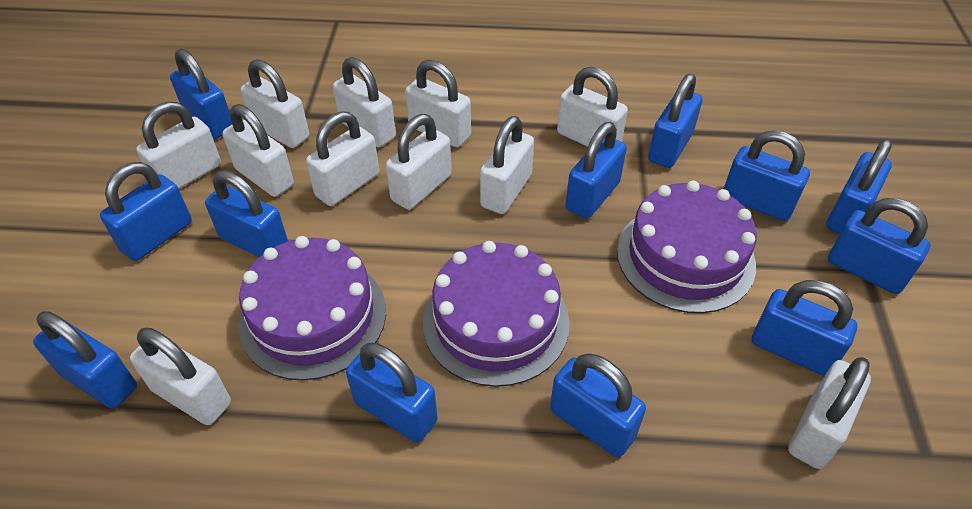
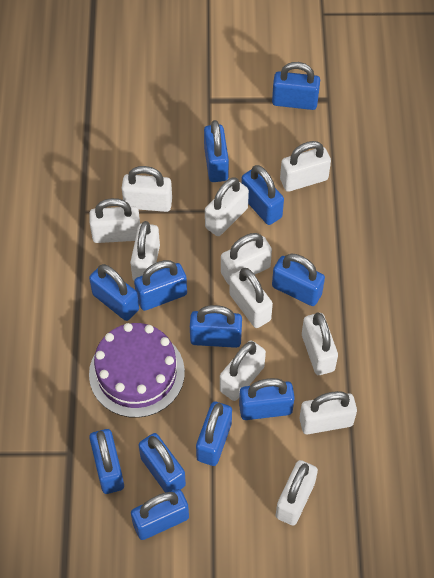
purple cake: [238,236,386,381] [423,241,569,387] [617,181,757,313] = 3 -> [89,323,185,418] = 1

